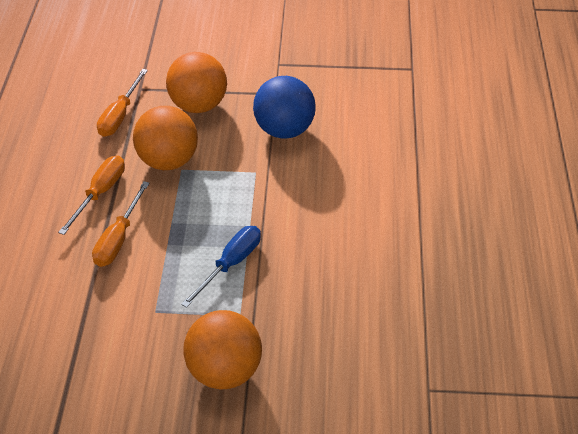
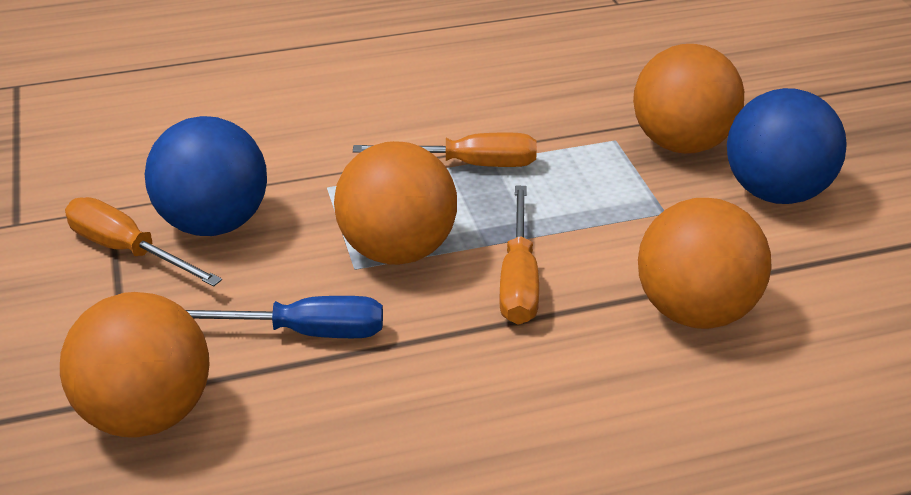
blue ball: [253,76,316,139] = 1 -> [145,116,267,236] [727,88,847,204] = 2
orange ball: [133,106,198,170] [166,52,227,113] [183,310,262,390] = 3 -> [60,292,210,438] [334,141,457,265] [633,44,744,154] [638,198,772,329] = 4

